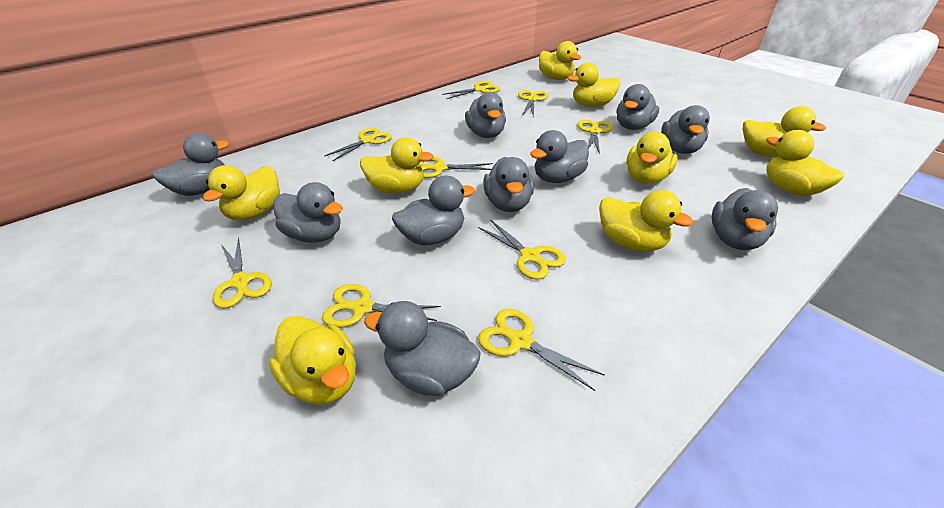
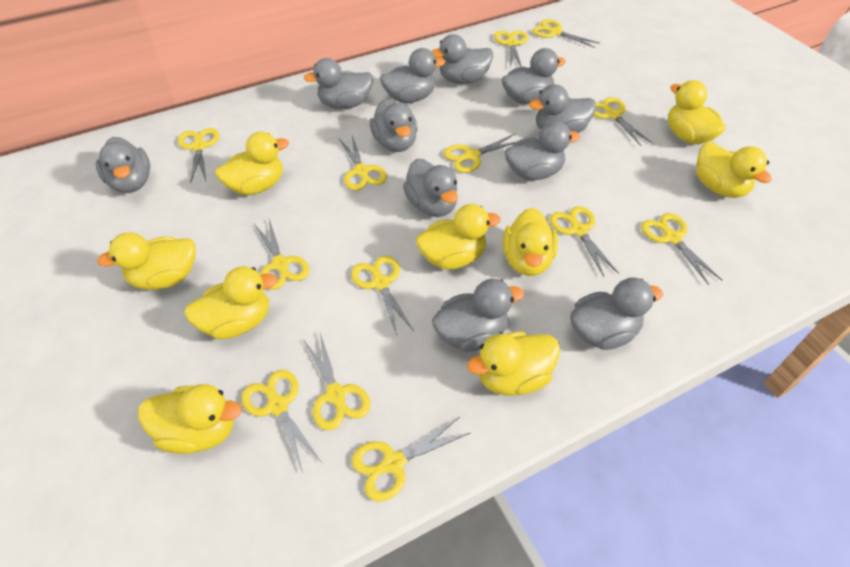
grey duck: [152,133,229,196] [274,182,343,243] [364,301,481,396] [392,176,475,245] [465,92,506,138] [483,157,534,212] [530,130,589,183] [617,84,659,130] [661,105,710,154] [712,188,778,250] = 10 -> [96,137,150,193] [304,58,373,109] [370,99,418,152] [380,48,445,103] [403,159,458,217] [432,34,493,84] [432,279,524,352] [502,48,566,104] [505,121,580,180] [529,84,596,133] [570,277,663,350] = 11
yellow scissors: [213,237,272,308] [322,284,441,328] [324,128,392,161] [419,157,493,178] [442,81,500,99] [478,220,566,280] [478,309,605,391] [518,90,548,117] [577,120,613,154] = 9 -> [178,128,219,184] [241,370,322,473] [254,219,309,290] [303,333,370,430] [339,135,387,191] [351,256,414,335] [352,417,470,502] [444,134,515,173] [494,31,528,67] [532,19,600,48] [550,206,619,277] [593,97,652,146] [641,213,722,285] = 13

